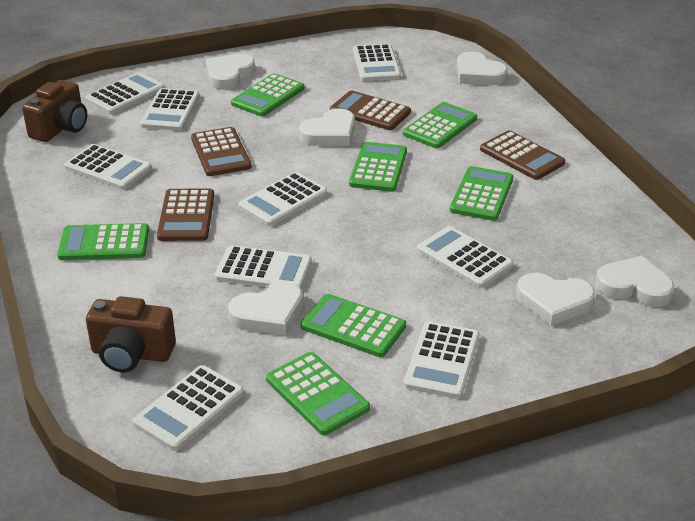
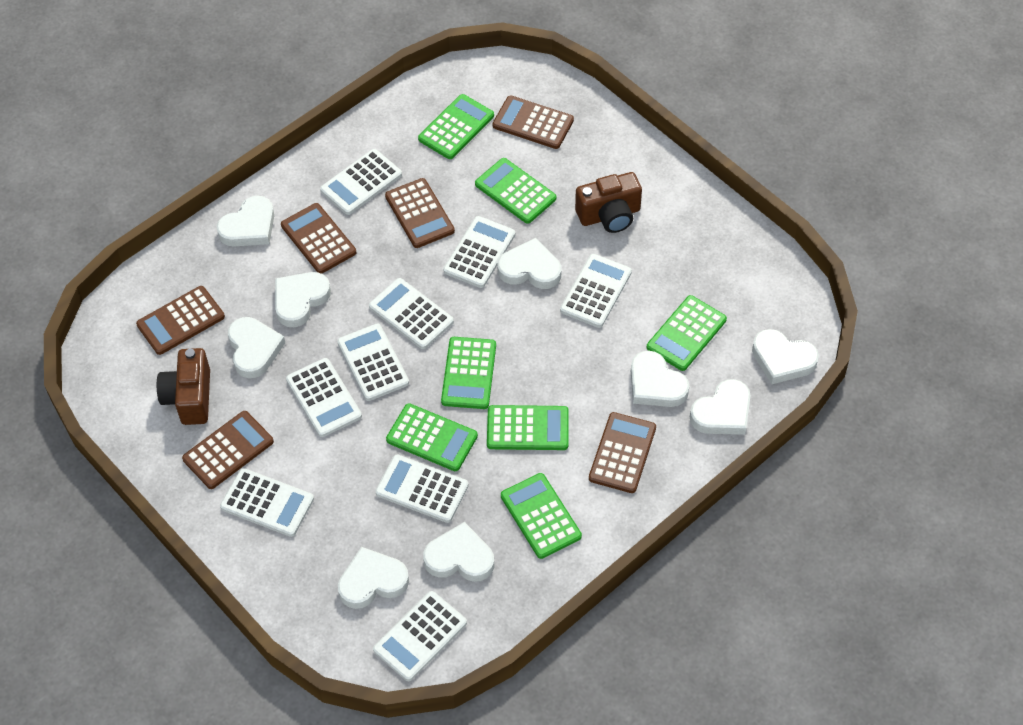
brown calculator: [157,189,214,241] [191,127,252,176] [330,90,411,130] [480,130,565,180] = 4 -> [136,286,225,355] [182,411,274,489] [281,203,356,274] [385,178,455,248] [493,95,574,149] [589,412,656,493] = 6
white heart: [206,54,255,90] [228,281,303,336] [299,108,355,146] [456,51,508,85] [516,273,595,326] [595,255,674,307] = 6 -> [216,196,274,247] [228,317,285,378] [275,272,331,327] [338,547,409,609] [423,522,495,582] [497,238,561,289] [631,351,689,407] [690,379,750,435] [752,329,819,384] = 9

